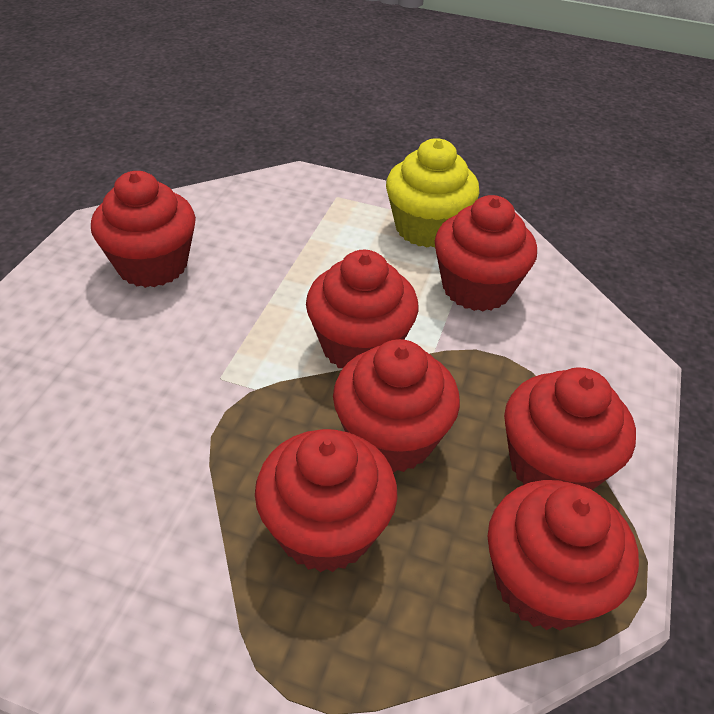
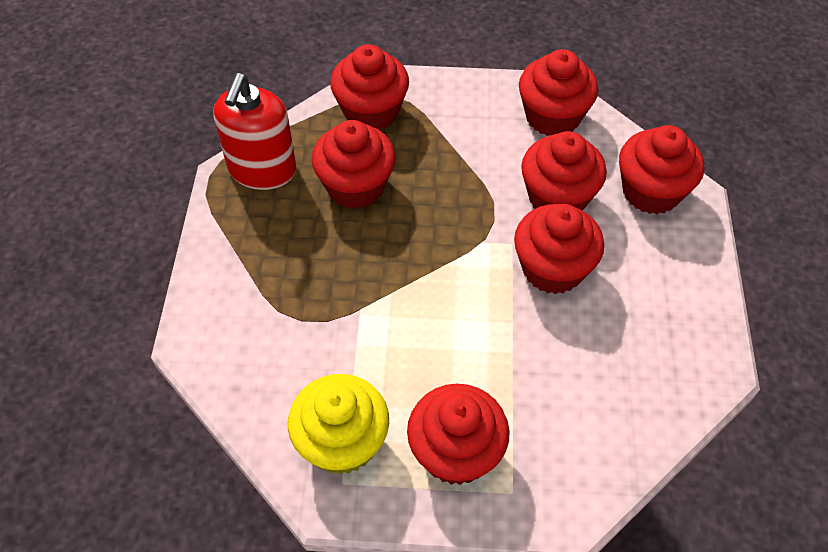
red soap dispenser: none = 0 -> [213,73,296,190] = 1

